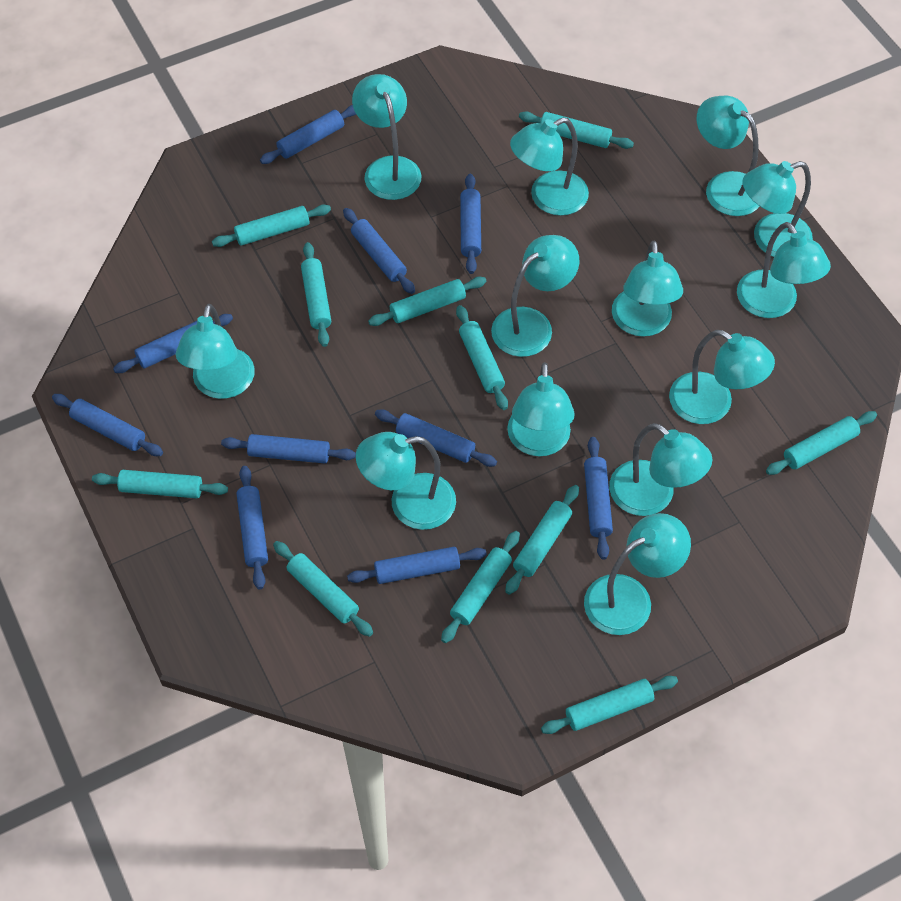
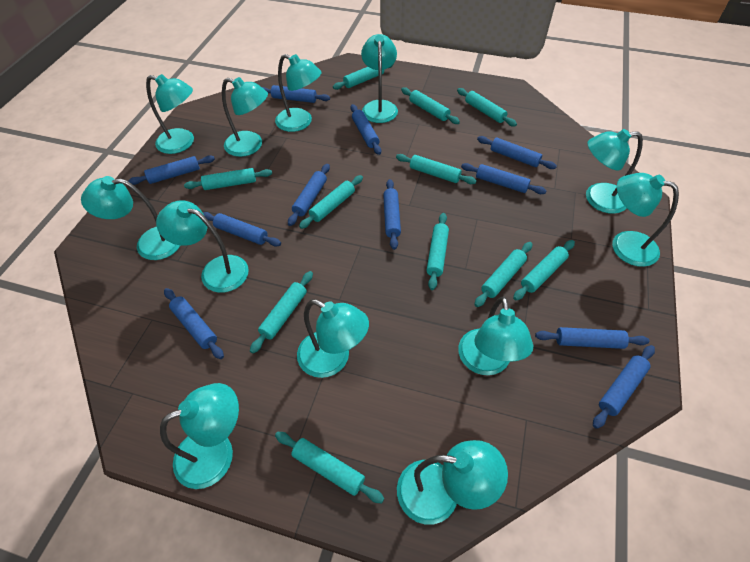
blue rolling pin: [52,394,163,456] [113,314,233,373] [221,434,356,464] [237,466,268,589] [260,105,356,164] [343,208,415,294] [347,547,487,584] [375,409,497,467] [460,174,481,274] [584,437,613,560] = 10 -> [128,155,215,185] [164,288,224,359] [202,212,281,247] [262,85,330,103] [288,164,330,226] [350,104,381,155] [383,179,401,250] [461,163,547,194] [477,136,557,169] [535,327,649,349] [593,345,655,429] = 11
turquoise lamp: [176,304,255,399] [352,74,422,200] [356,432,456,530] [491,235,579,357] [507,362,575,456] [510,118,589,216] [584,513,691,635] [609,423,713,516] [612,241,683,337] [669,330,775,424] [697,96,760,216] [737,222,831,318] [742,161,813,257] = 13 -> [81,176,181,260] [146,74,194,154] [156,200,249,293] [160,383,239,489] [222,77,268,157] [275,54,321,132] [297,299,369,378] [361,34,398,123] [397,440,508,525] [458,297,533,375] [586,129,643,214] [612,173,679,267] = 12

